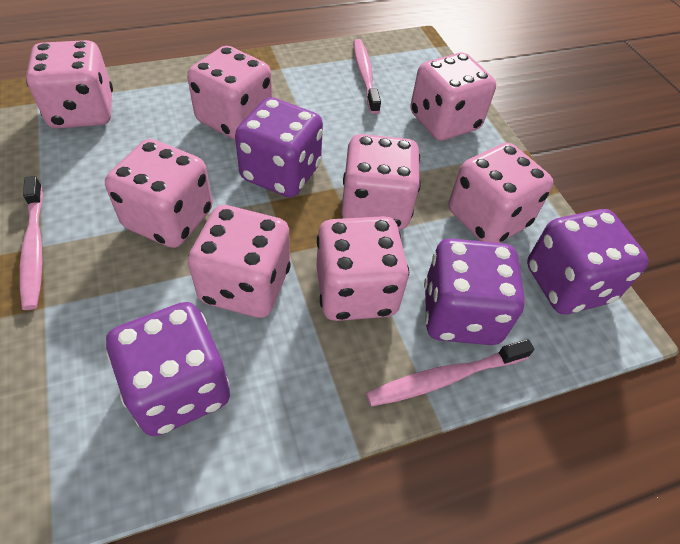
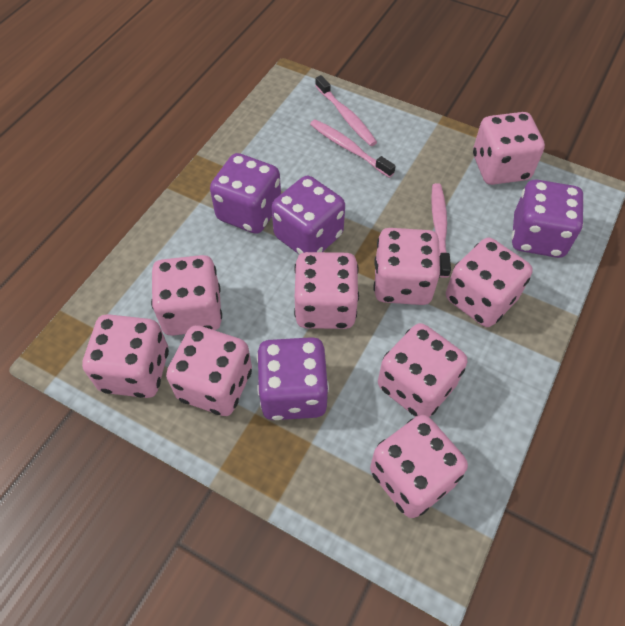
pink dice: [26,40,113,129] [105,139,213,248] [187,46,272,139] [188,205,291,318] [316,216,409,321] [341,134,421,230] [410,53,496,141] [449,143,553,243] = 8 -> [82,314,169,398] [151,255,222,336] [166,325,252,416] [294,252,359,329] [370,415,468,518] [374,228,441,305] [378,323,467,417] [446,238,533,327] [473,112,545,185] = 9

